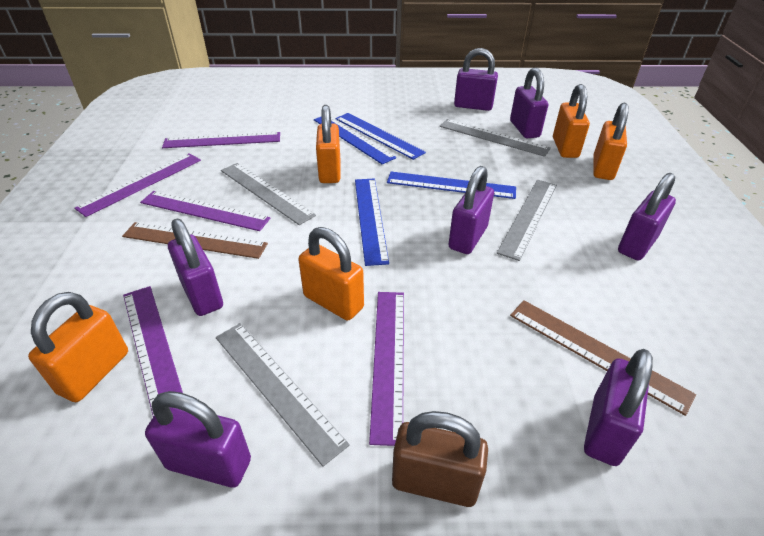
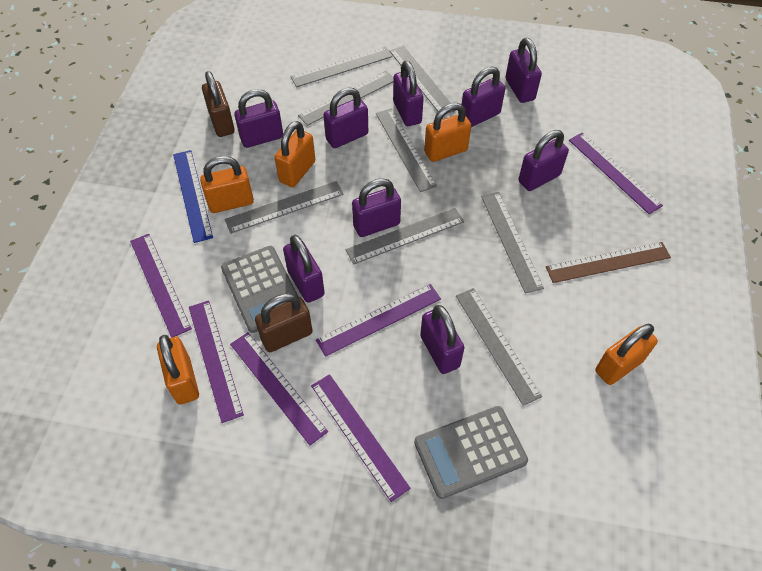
blue ruler: [314,116,396,164] [335,113,426,160] [355,179,389,266] [387,172,516,199] = 4 -> [173,150,213,243] = 1
brown padlock: [392,411,488,507] = 1 -> [202,71,235,137] [255,293,313,352] = 2
brown ruler: [122,222,268,259] [510,300,696,416] = 2 -> [546,242,671,283] = 1
grey calculator: none = 0 -> [221,246,298,333] [414,406,528,499] = 2
grey ruler: [216,323,350,466] [221,163,316,225] [439,119,551,157] [497,180,557,261] = 4 -> [225,181,344,234] [290,47,392,87] [298,71,393,126] [346,208,464,265] [376,108,437,192] [389,46,456,114] [456,288,542,406] [481,192,544,294] = 8
purple padlock: [145,391,251,488] [168,219,223,316] [448,166,494,254] [454,48,498,111] [510,68,548,139] [584,349,653,466] [618,173,676,261] = 7 -> [234,89,283,148] [283,235,325,303] [323,88,368,148] [352,178,401,237] [393,61,424,126] [420,305,464,374] [462,67,505,127] [506,38,542,103] [518,130,569,191] = 9
purple ruler: [75,153,201,217] [123,286,183,417] [140,191,270,231] [162,132,280,148] [369,292,404,446] = 5 -> [130,234,192,338] [189,300,244,423] [230,332,328,445] [311,374,411,502] [316,284,441,357] [569,133,663,214] = 6

